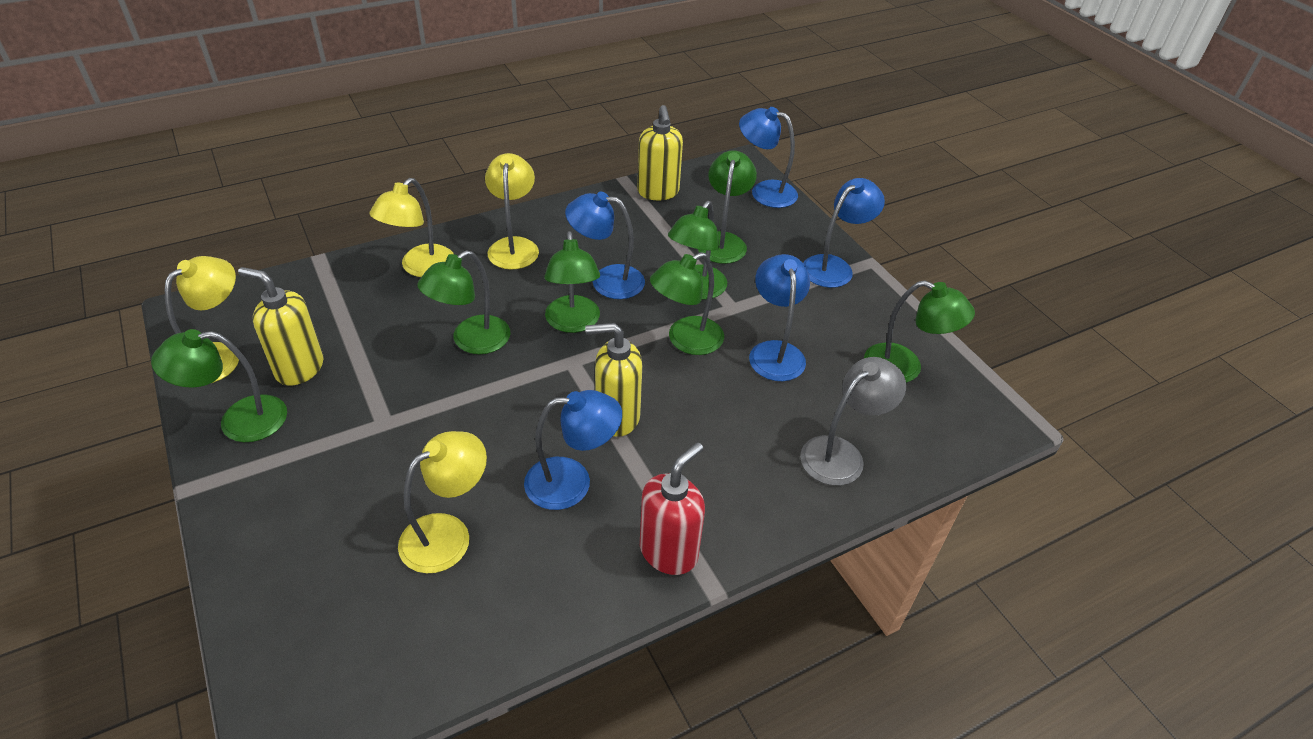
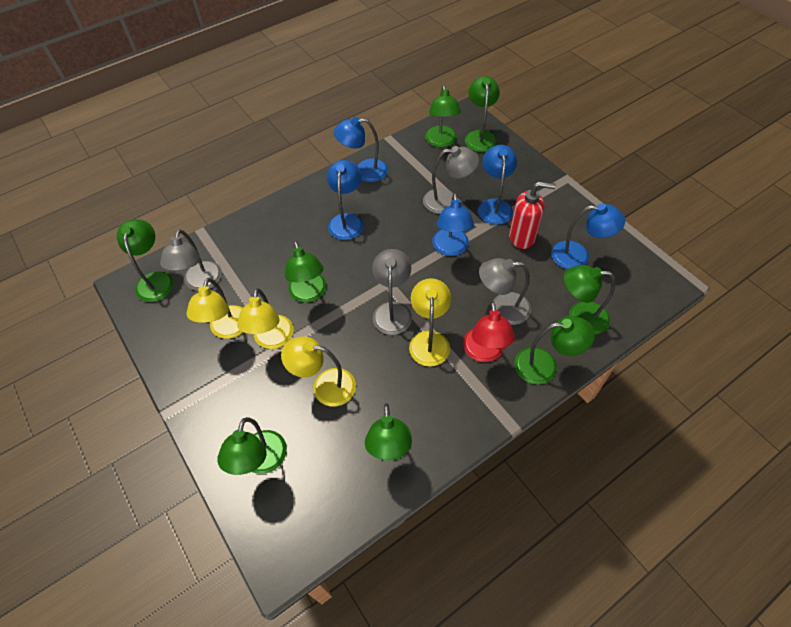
green lamp: [151,329,287,442] [417,250,510,354] [544,231,600,333] [650,252,724,355] [668,201,727,300] [698,150,757,264] [864,280,975,383] = 7 -> [117,219,174,302] [217,417,287,475] [285,241,326,303] [365,403,412,461] [425,85,461,147] [465,76,500,152] [515,316,595,385] [564,265,615,335] = 8
grey lamp: [800,357,906,486] = 1 -> [160,229,222,291] [372,249,412,335] [423,146,479,214] [479,258,531,325] = 4
red lamp: none = 0 -> [463,301,515,362] = 1
yellow soap dispenser: [238,267,324,386] [585,323,642,437] [637,105,683,200] = 3 -> none = 0

